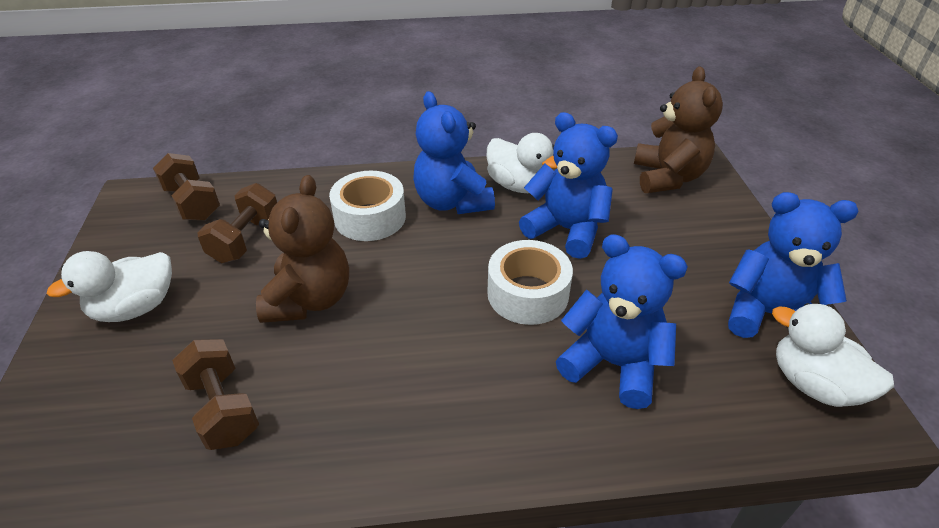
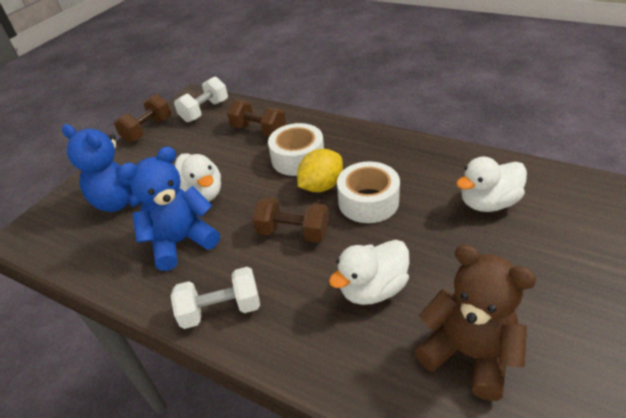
blue teddy bear: [413,91,495,214] [519,112,618,259] [556,234,688,409] [728,192,859,338] = 4 -> [62,124,142,212] [118,147,220,271] = 2
brown teddy bear: [256,175,349,323] [634,66,723,193] = 2 -> [414,244,537,401] = 1
white dumbbell: none = 0 -> [171,267,260,329] [174,76,228,122] = 2
yellow lemon: none = 0 -> [297,149,343,192] = 1

